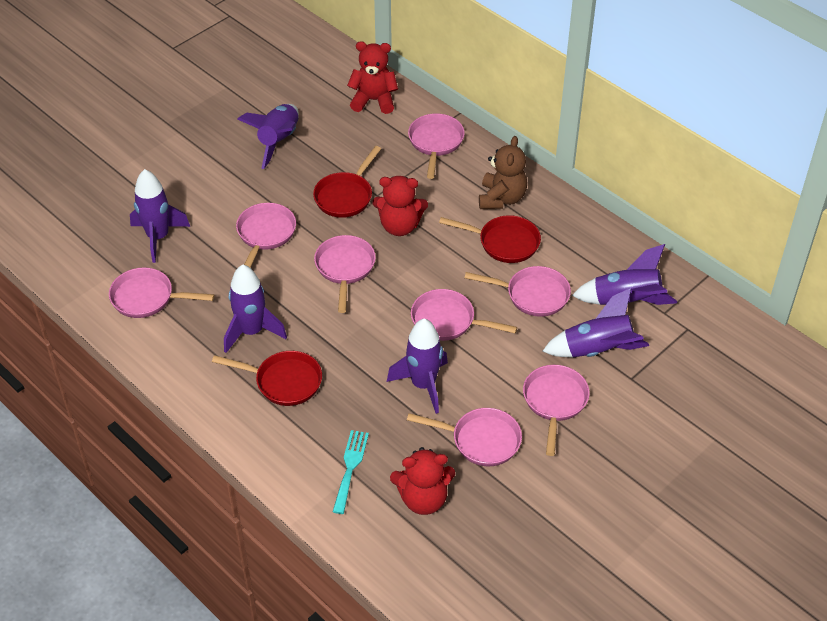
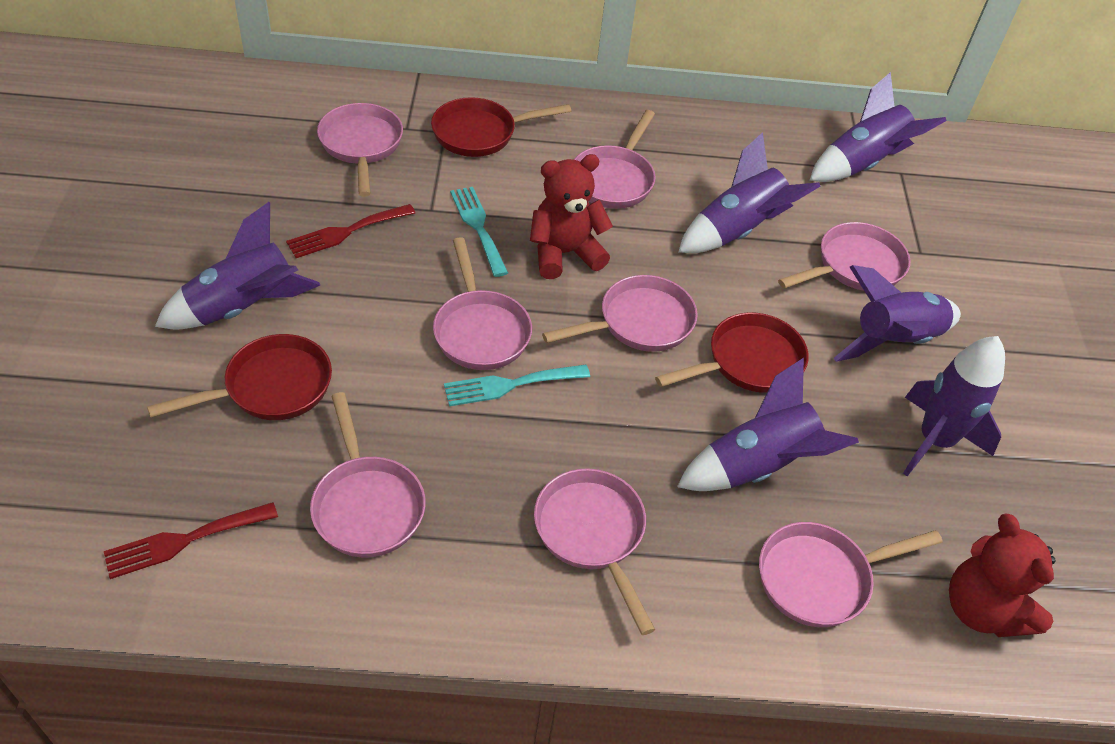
brown teddy bear: [479,136,527,209] = 1 -> none = 0
red fork: none = 0 -> [104,502,278,579] [286,204,415,258] = 2
red teddy bear: [347,41,398,114] [373,176,428,236] [390,447,455,515] = 3 -> [530,154,613,279] [949,513,1056,637] = 2
turquoise fork: [333,430,369,514] = 1 -> [444,365,590,406] [450,187,508,277] = 2

